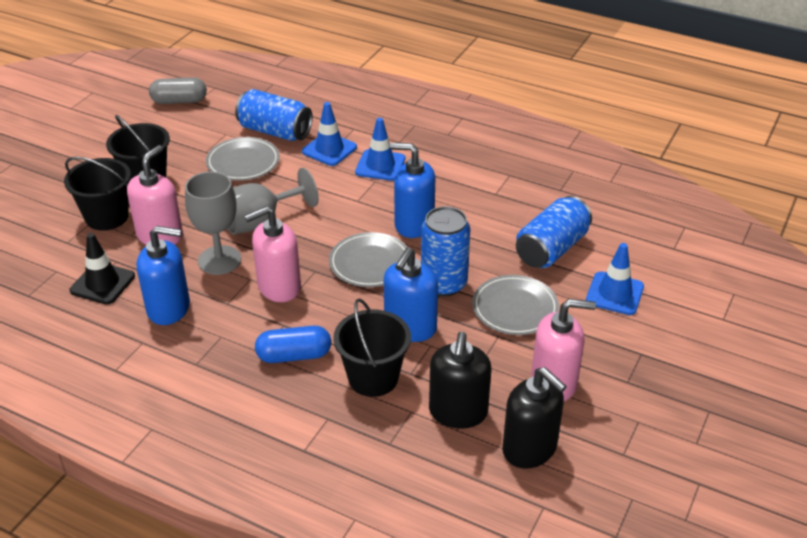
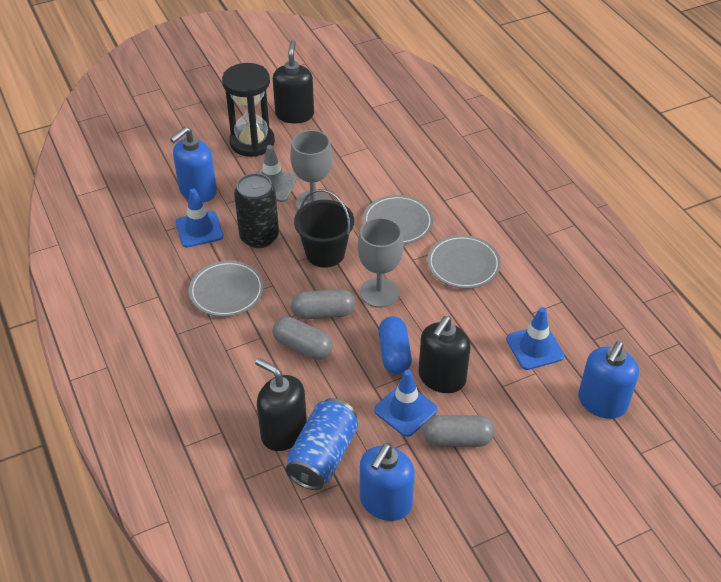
black bucket: [64,157,131,231] [106,115,170,183] [333,298,411,397] = 3 -> [294,189,354,268] = 1
black can: none = 0 -> [234,173,279,248] = 1
black hourglass: none = 0 -> [222,63,275,157] = 1
black soap dispenser: [429,332,491,429] [502,367,567,469] = 2 -> [255,358,307,451] [273,40,314,123] [419,316,470,393] = 3
black traffic cone: [70,233,135,305] = 1 -> none = 0
blue can: [235,89,313,141] [421,206,470,297] [516,196,592,268] = 3 -> [285,398,358,490] = 1
grey capsule: [149,77,207,104] = 1 -> [272,317,333,360] [291,289,355,320] [423,415,494,447] = 3
grey traffic cone: none = 0 -> [258,145,297,202] = 1
pink soap dispenser: [127,145,183,245] [244,206,301,302] [531,299,596,401] = 3 -> none = 0

